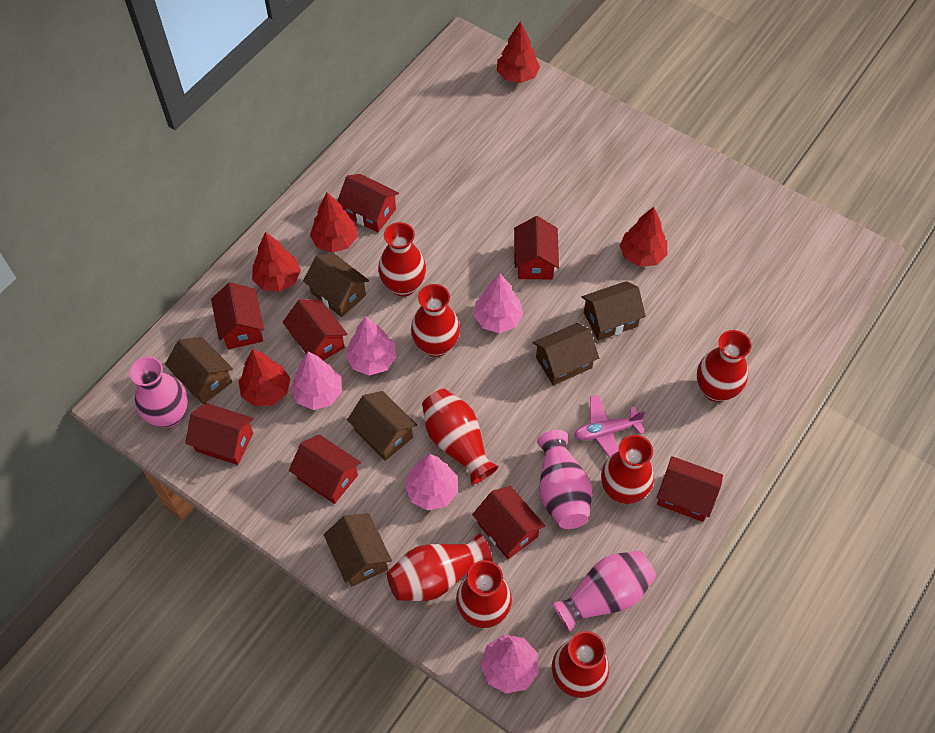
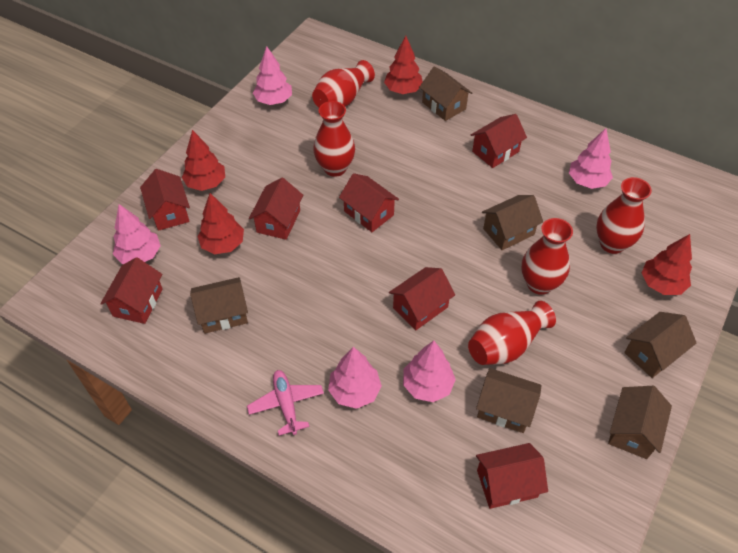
pink vase: [129,357,188,428] [537,430,593,529] [552,550,656,632] = 3 -> none = 0
red house: [185,403,254,465] [211,282,264,349] [283,299,348,361] [289,434,361,504] [337,174,399,232] [472,486,545,559] [514,216,559,279] [657,456,723,522] = 8 -> [100,257,163,324] [140,169,190,231] [249,178,303,240] [339,173,399,232] [389,267,455,330] [471,114,527,168] [476,443,548,509] = 7
red tree: [239,349,290,406] [252,232,301,292] [310,192,358,253] [497,21,540,83] [620,207,667,267] = 5 -> [182,130,225,191] [197,193,244,254] [384,36,423,94] [642,234,692,295] = 4
red vase: [378,222,426,297] [387,533,493,601] [411,284,460,357] [422,389,498,485] [456,560,512,628] [552,631,609,698] [601,435,654,504] [697,330,751,402] = 8 -> [312,60,375,108] [313,101,355,177] [468,301,556,365] [522,218,573,295] [596,177,652,254] = 5

